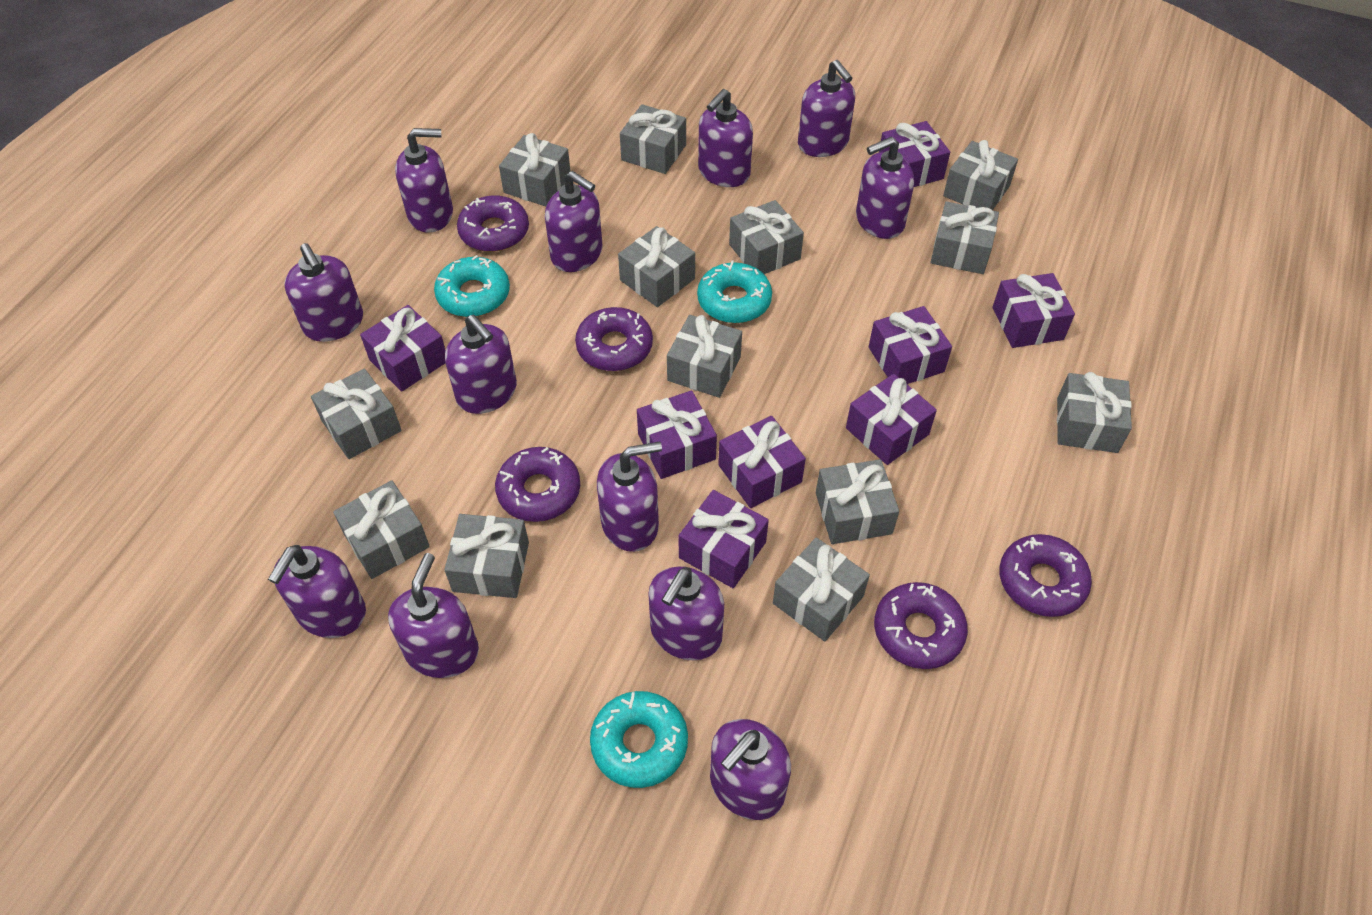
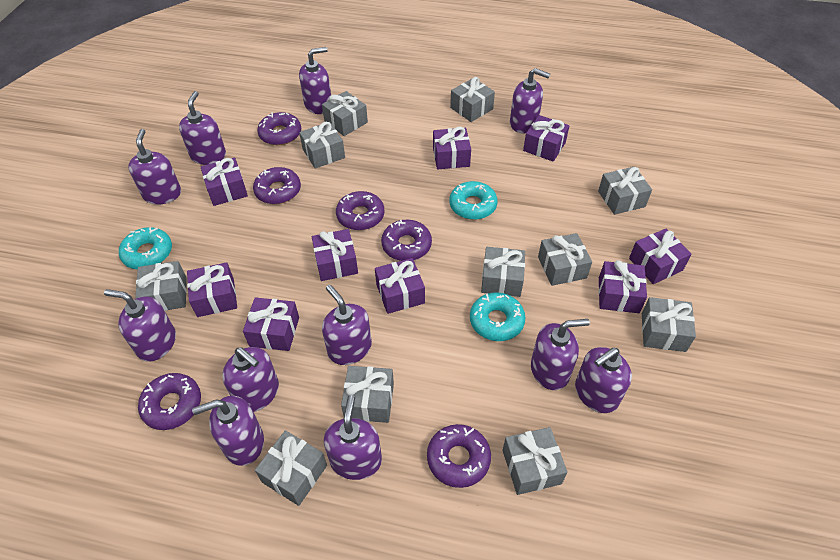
grey gift: [311,369,402,459] [333,480,430,579] [444,514,529,598] [499,133,571,206] [618,226,695,307] [620,104,686,174] [667,315,742,398] [729,200,804,274] [773,537,870,641] [816,459,899,544] [931,201,999,274] [943,140,1018,210] [1057,372,1132,453] = 13 -> [135,261,187,311] [255,430,327,506] [299,122,345,169] [322,91,368,136] [341,366,394,423] [450,77,495,122] [481,247,525,297] [502,427,568,495] [538,233,592,286] [598,166,652,215] [642,297,696,352] = 11
purple donut: [457,195,529,252] [495,447,580,522] [575,307,653,371] [874,582,968,669] [999,534,1092,617] = 5 -> [138,373,201,430] [253,167,301,204] [257,112,301,145] [336,191,385,230] [381,220,432,261] [427,424,491,488] = 6
purple gift: [360,305,446,392] [637,390,717,479] [679,490,769,588] [718,416,806,508] [846,374,937,465] [869,306,952,384] [879,121,950,187] [993,273,1075,348] = 8 -> [187,262,237,317] [201,157,248,206] [243,297,299,351] [312,229,358,281] [375,258,425,314] [433,127,471,169] [523,115,570,162] [599,260,647,313] [629,229,691,284] = 9
purple soap dispenser: [268,545,366,638] [285,243,363,342] [388,553,479,678] [395,128,453,233] [445,315,517,414] [545,171,602,272] [597,442,662,552] [648,567,724,660] [698,89,753,187] [710,719,791,820] [798,60,855,157] [856,137,914,239] = 12 -> [104,289,176,362] [128,129,181,205] [179,91,226,165] [192,396,264,466] [222,347,279,412] [299,47,331,114] [322,285,372,365] [324,395,382,480] [510,68,550,133] [531,319,590,390] [575,347,632,413] = 11

